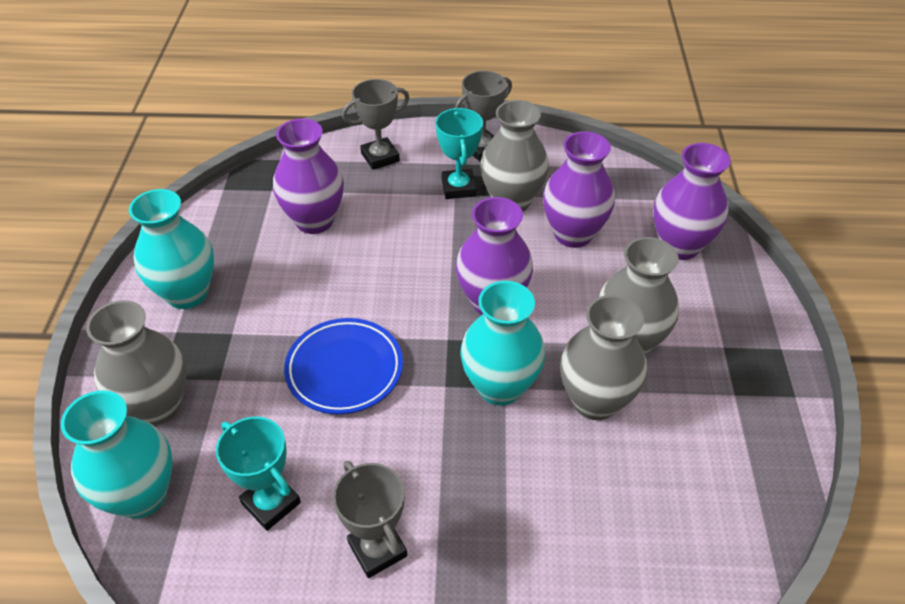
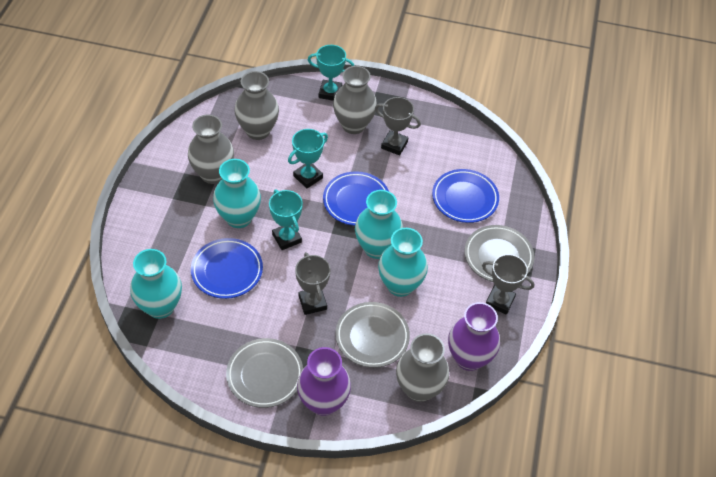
blue plate: [284,318,403,414] = 1 -> [191,238,263,299] [323,171,389,226] [432,169,499,223] = 3
grey plate: none = 0 -> [226,338,303,408] [335,302,410,368] [464,225,534,282] = 3
purple vase: [273,118,344,234] [456,197,533,315] [543,131,615,248] [653,143,731,260] = 4 -> [297,347,351,416] [448,302,500,371] = 2
turquoise trophy: [216,417,301,531] [436,108,483,199] = 2 -> [269,189,303,250] [288,129,328,188] [308,45,354,101] = 3
turquoise vase: [61,390,173,518] [129,189,214,309] [460,281,545,406] = 3 -> [130,249,182,319] [213,159,261,228] [355,190,403,259] [378,228,428,297] = 4

